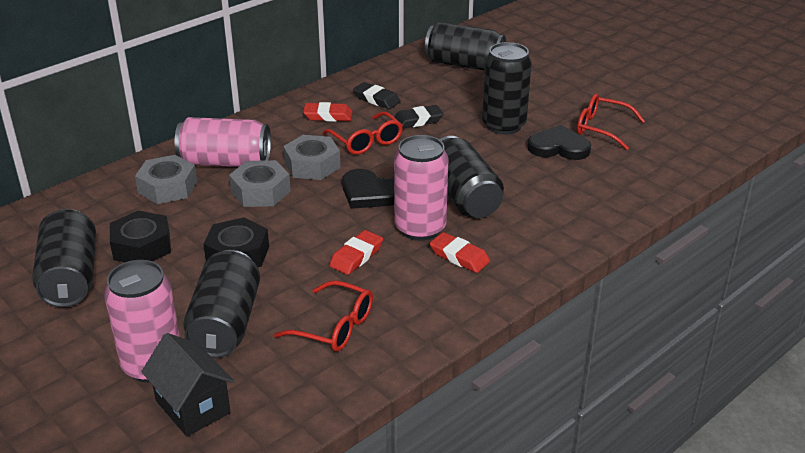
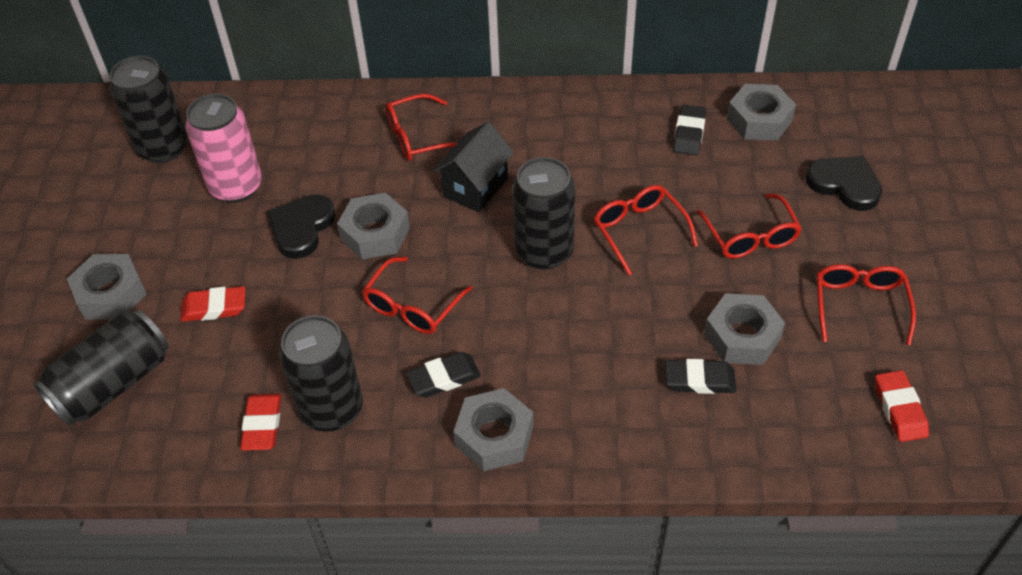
black can: [32,209,96,307] [183,250,260,358] [425,22,506,71] [439,136,504,218] [482,42,532,135] = 5 -> [33,310,169,426] [109,56,188,163] [279,315,363,432] [512,157,575,270] = 4
black eraser: [353,82,401,109] [394,105,444,128] = 2 -> [406,352,481,397] [665,359,736,394] [673,104,706,155] = 3
black nut: [110,211,171,262] [203,217,269,267] = 2 -> none = 0
grey nut: [135,155,197,204] [229,160,291,207] [283,135,341,180] = 3 -> [67,254,147,320] [337,193,410,259] [453,388,533,471] [704,293,785,365] [727,84,796,141] = 5
pink can: [104,260,180,383] [175,117,271,167] [394,135,449,241] = 3 -> [185,94,262,203] = 1
red glasses: [274,280,373,351] [322,112,403,155] [577,94,645,150] = 3 -> [362,257,473,334] [386,94,457,161] [594,185,698,275] [696,193,802,259] [817,264,916,345] = 5

